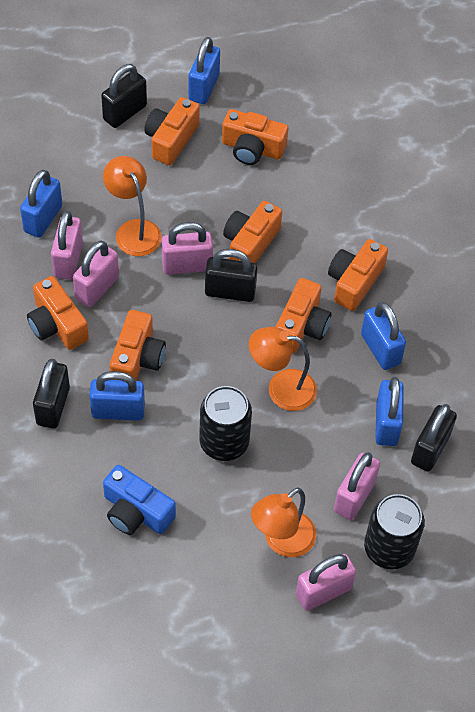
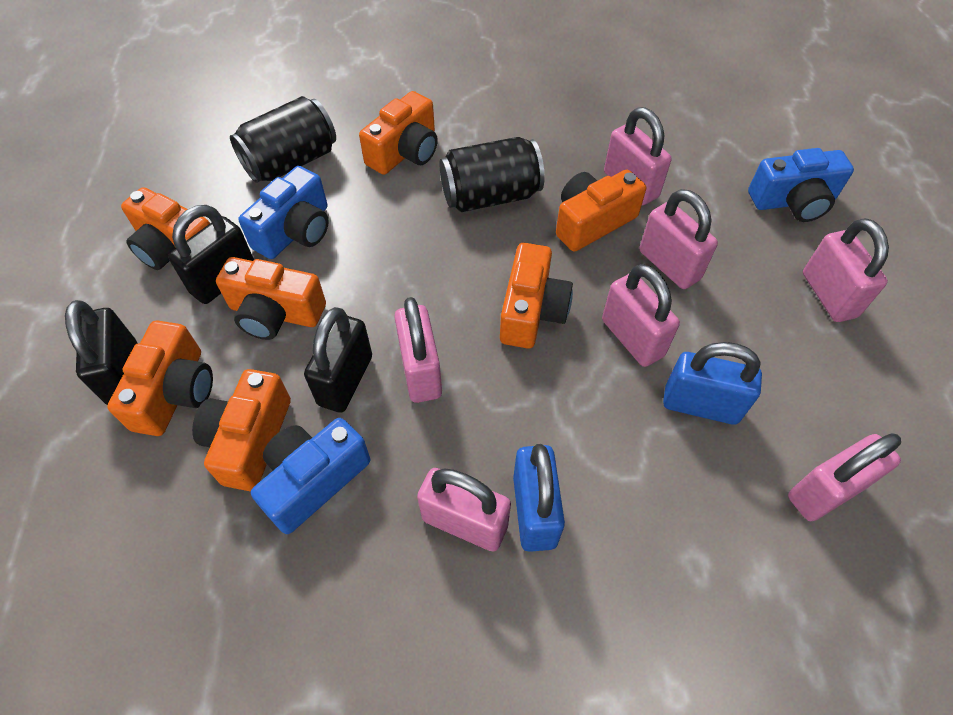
black padlock: [33,359,70,429] [101,64,147,128] [205,249,257,302] [411,404,457,472] = 4 -> [65,300,137,405] [168,205,254,304] [304,307,372,413] = 3
blue camera: [103,465,176,535] = 1 -> [239,166,329,259] [251,418,370,534] [748,148,854,222] = 3
blue padlock: [20,170,62,238] [89,371,145,421] [188,37,220,104] [361,302,406,370] [375,377,404,446] = 5 -> [513,444,565,552] [663,342,762,425] = 2
orange lamp: [103,156,162,256] [249,327,317,411] [251,488,316,557] = 3 -> none = 0
pink padlock: [51,211,83,280] [73,241,119,307] [162,222,213,275] [296,554,356,611] [334,452,380,520] = 5 -> [394,297,442,403] [417,468,511,552] [602,264,680,367] [604,107,671,205] [639,189,718,289] [788,433,901,521] [803,218,889,322] = 7

